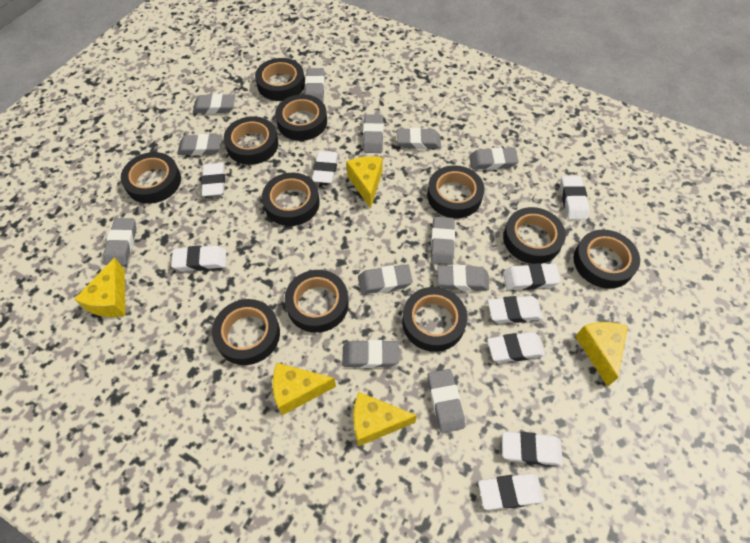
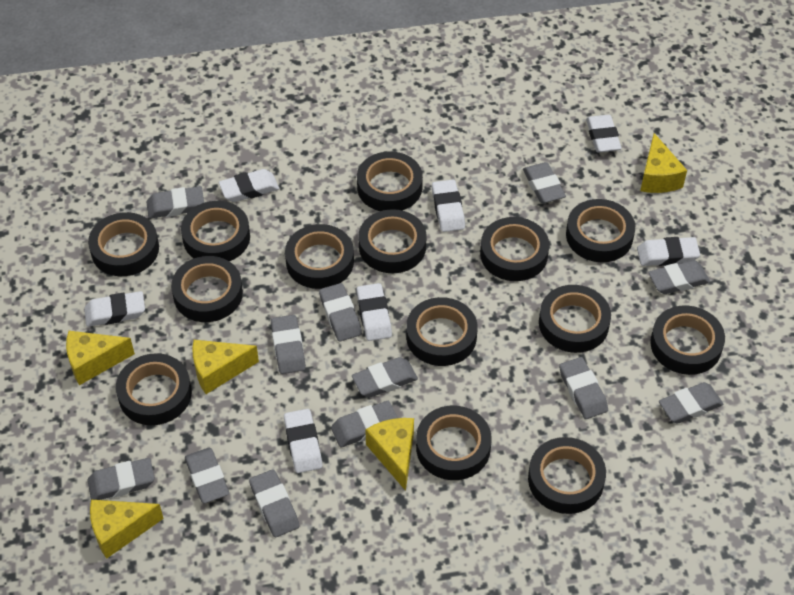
black tape: [121,152,181,204] [212,299,280,365] [224,116,279,165] [255,58,305,101] [262,173,320,226] [275,94,327,141] [285,270,348,333] [402,287,467,352] [427,165,484,218] [503,207,566,264] [574,229,640,289] = 11 -> [88,212,159,276] [116,353,192,425] [171,256,243,322] [181,201,250,261] [285,224,354,289] [357,152,423,211] [358,209,427,273] [406,297,478,366] [416,406,492,480] [480,217,549,281] [528,437,606,514] [539,285,611,353] [566,199,635,262] [650,305,725,375] = 14
white eraser: [171,245,226,271] [201,163,225,196] [312,151,338,183] [478,473,544,510] [487,332,545,363] [488,296,543,323] [502,432,563,466] [503,263,561,290] [560,176,589,220] = 9 -> [84,291,145,327] [219,169,279,202] [284,409,322,473] [356,283,392,341] [432,180,465,232] [586,115,622,152] [637,237,700,266] = 7

